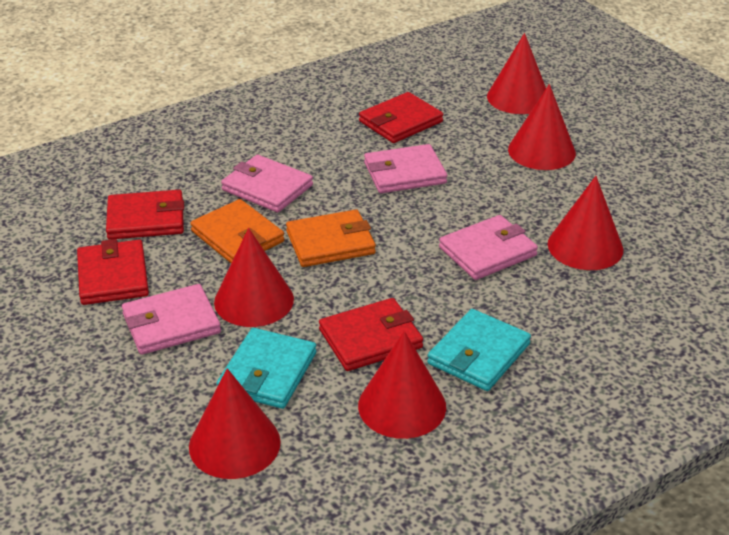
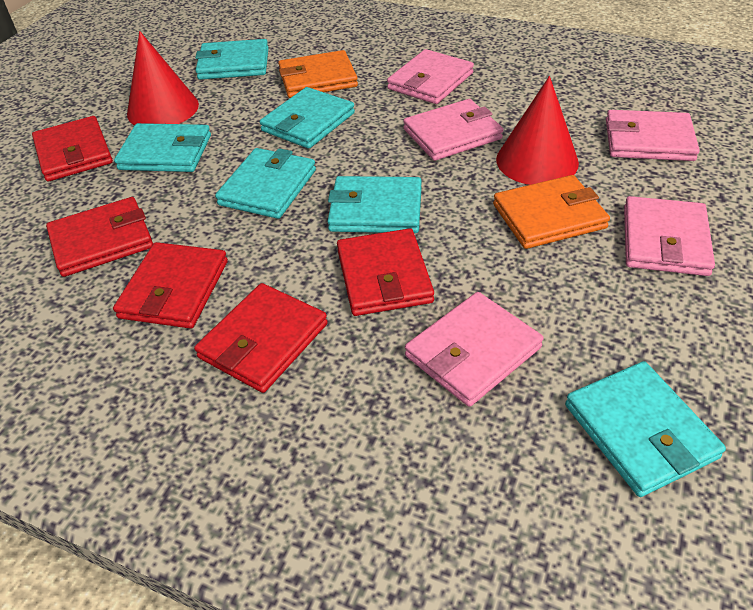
pink wallet: [122,284,221,355] [221,155,313,213] [364,144,447,193] [439,215,538,280] = 4 -> [387,49,474,104] [403,99,503,161] [405,292,544,407] [606,110,700,161] [624,196,715,276] = 5
red cone: [189,368,281,479] [214,228,294,327] [358,331,446,439] [487,33,546,114] [508,84,576,170] [548,176,623,270] = 6 -> [127,31,199,125] [496,76,579,185] = 2
red wallet: [77,239,149,305] [106,190,184,240] [319,298,423,371] [359,92,443,143] = 4 -> [32,116,113,181] [46,197,153,277] [113,242,228,329] [194,283,328,393] [337,228,434,316] = 5
turquoise wallet: [217,328,316,409] [427,309,531,391] = 2 -> [114,123,211,172] [195,39,269,80] [215,148,316,219] [260,87,355,149] [327,176,422,233] [565,361,726,497] = 6

